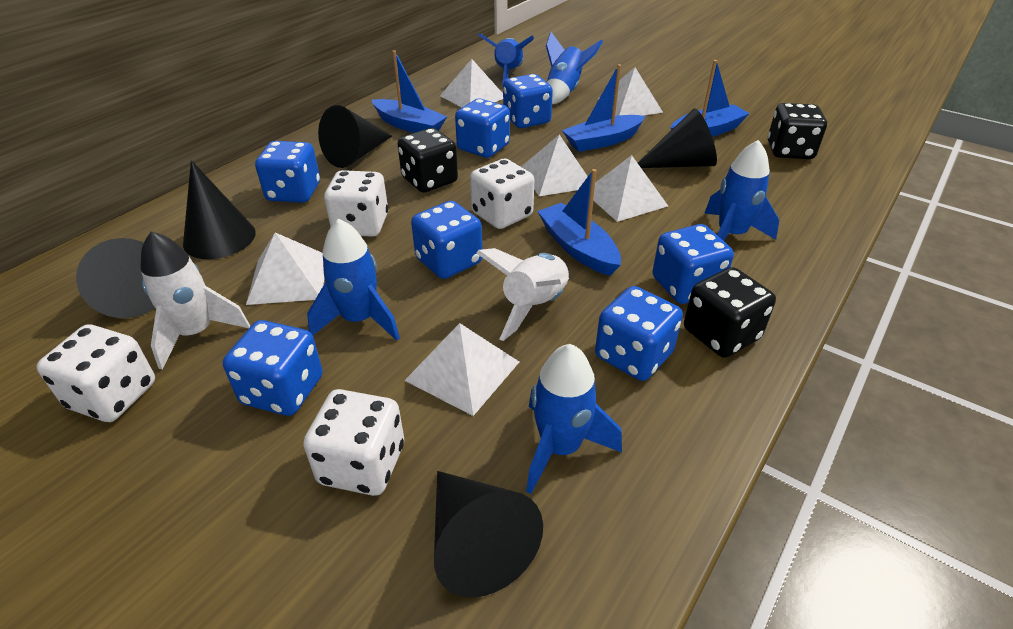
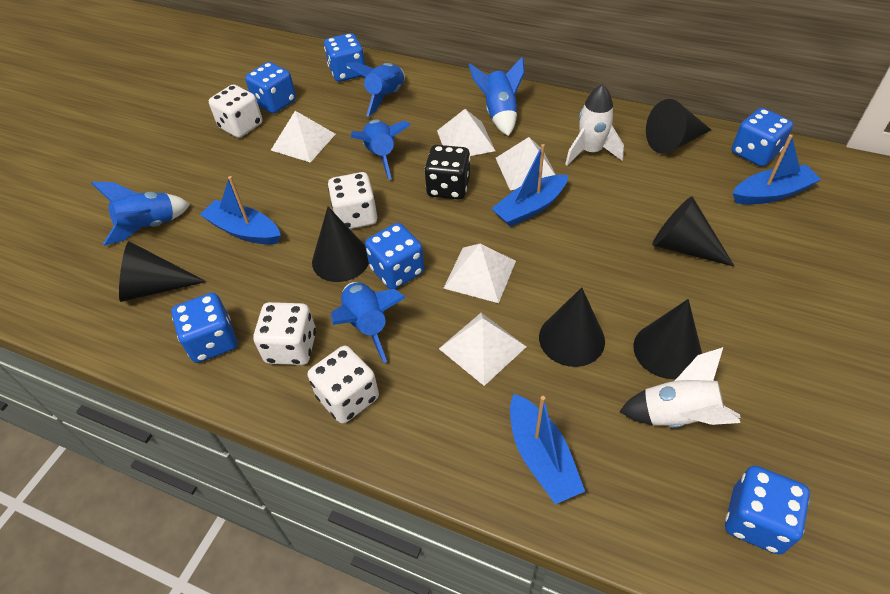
black cone: [76,238,155,318] [183,160,256,259] [318,105,392,168] [434,471,543,598] [638,108,717,168] = 5 -> [119,241,206,302] [312,207,369,282] [539,287,605,367] [633,299,702,379] [646,99,711,154] [652,197,735,267] = 6
black dice: [397,128,458,193] [684,267,776,358] [768,103,827,159] = 3 -> [424,145,470,199] = 1
blue dice: [223,320,323,416] [255,141,320,203] [411,201,482,279] [455,99,510,158] [503,74,553,128] [595,286,683,381] [652,224,734,304] = 7 -> [171,293,237,363] [245,62,296,114] [324,33,365,82] [365,223,424,289] [725,466,810,555] [732,108,793,167] = 6
white pyramid: [246,233,324,305] [404,323,519,416] [440,59,503,107] [521,134,588,196] [593,155,668,222] [598,67,663,116] = 6 -> [271,111,335,163] [437,109,495,156] [439,313,527,386] [444,244,516,303] [496,137,556,190] = 5

